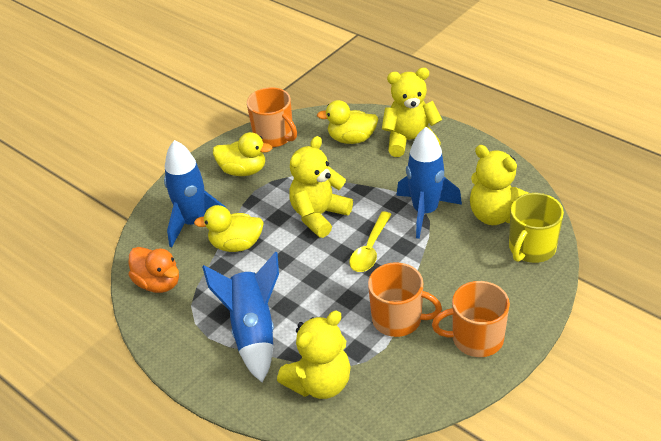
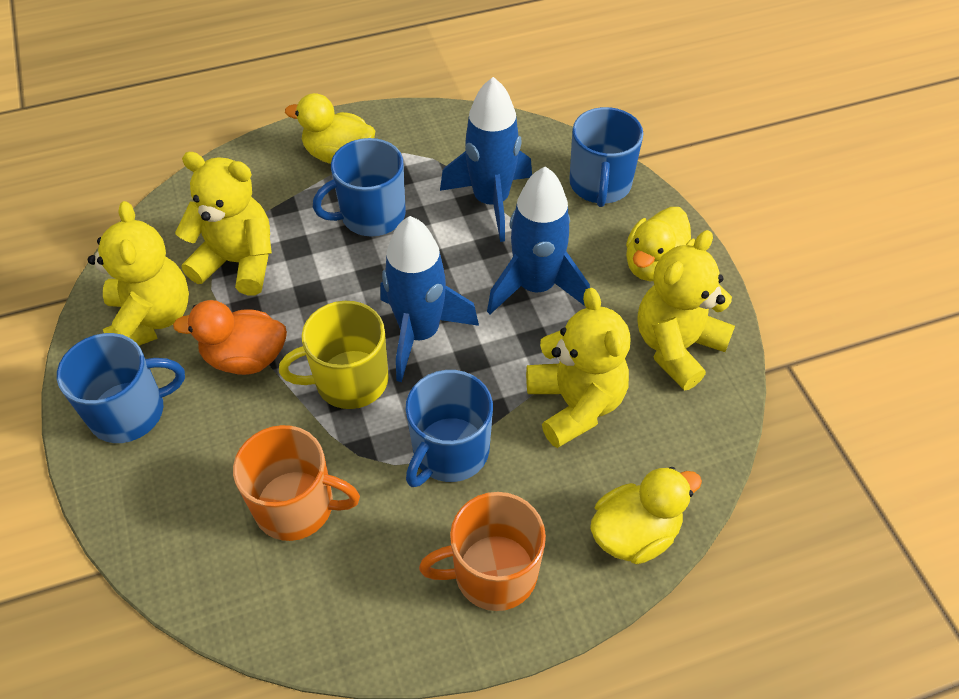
blue mug: none = 0 -> [57,333,185,443] [313,138,406,236] [406,370,493,487] [569,107,643,207] = 4
orange mug: [247,87,297,147] [368,262,442,337] [432,281,510,357] = 3 -> [233,425,360,541] [419,492,546,611] = 2
yellow spoon: [350,211,392,272] = 1 -> none = 0

